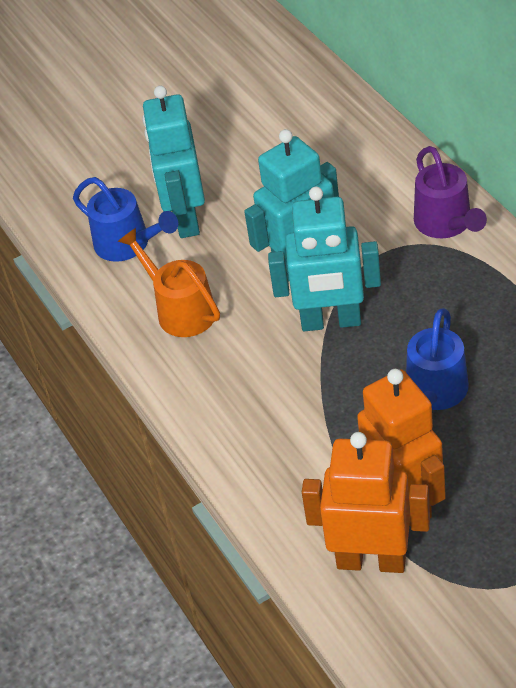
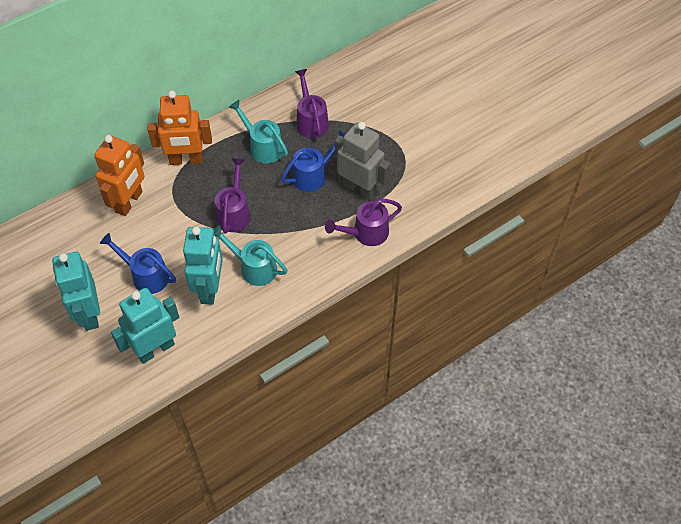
grey robot: none = 0 -> [335,122,390,201] = 1
orange watering can: [118,228,220,337] = 1 -> none = 0
purple watering can: [414,146,487,238] = 1 -> [215,158,251,234] [295,69,329,138] [325,199,402,246] = 3
turquoise watering can: none = 0 -> [214,225,287,286] [229,100,288,164] = 2

